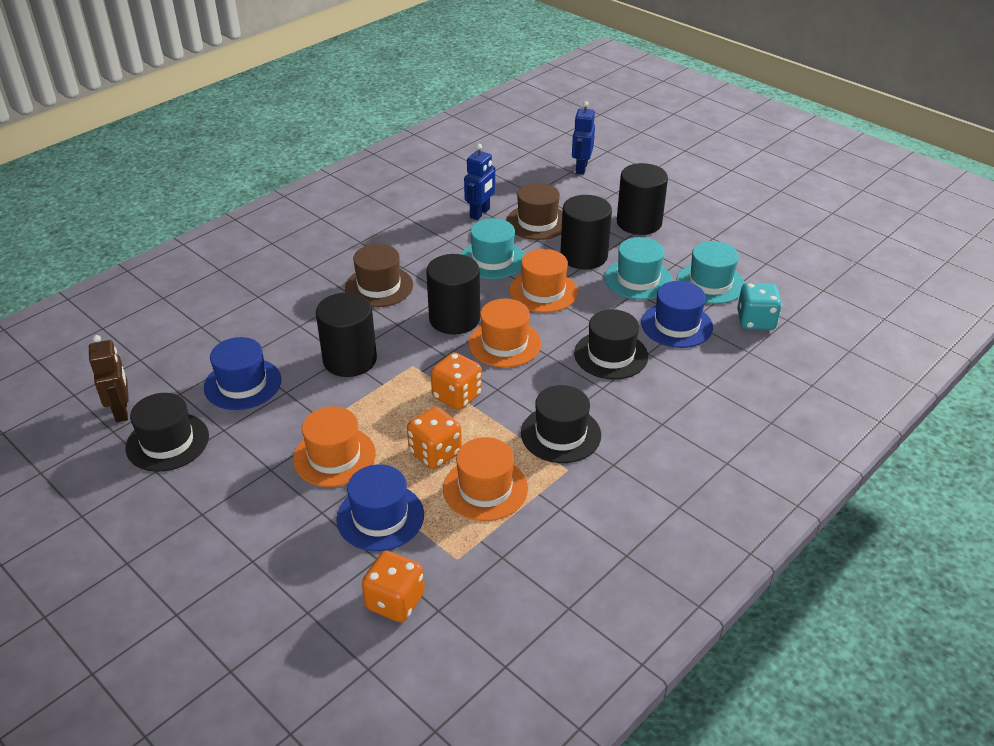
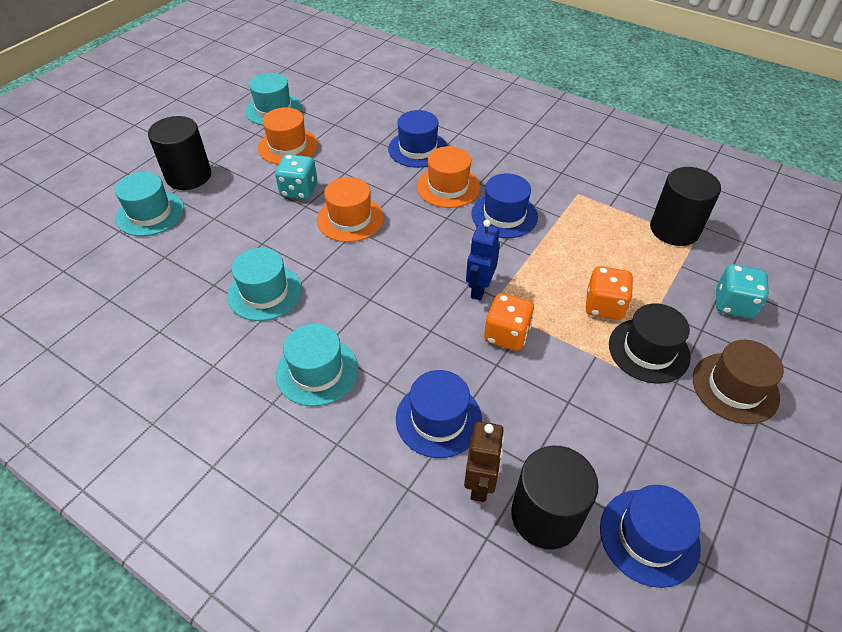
black cylinder: [316,293,377,377] [426,254,480,335] [560,195,612,269] [617,163,668,235] = 4 -> [148,116,211,190] [511,445,599,549] [650,167,721,246] = 3
black hat: [125,393,209,472] [521,385,601,463] [574,309,648,380] = 3 -> [609,303,691,384] = 1
blue hat: [204,337,281,410] [336,464,424,551] [641,281,713,348] = 3 -> [388,110,448,168] [396,370,482,458] [472,174,538,238] [600,485,701,588] = 4
blue robot: [464,144,495,220] [572,101,595,175] = 2 -> [466,220,500,301] = 1
brown hat: [345,244,413,307] [506,183,562,240] = 2 -> [693,340,784,424] = 1
orange dice: [362,551,425,622] [407,407,462,469] [431,352,482,410] = 3 -> [484,293,535,351] [586,266,633,320] = 2
orange hat: [293,406,376,487] [443,437,528,521] [468,299,541,368] [509,249,578,313] = 4 -> [258,108,318,164] [317,177,384,242] [417,146,480,208] = 3
turquoise dice: [737,283,782,330] = 1 -> [275,154,317,199] [716,264,769,318] = 2
turquoise hat: [461,218,525,279] [604,237,672,300] [677,241,745,304] = 3 -> [115,172,184,236] [227,248,302,321] [246,73,302,125] [276,324,358,406] = 4

